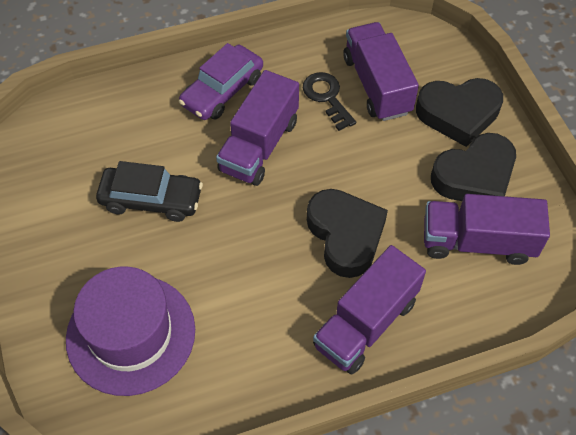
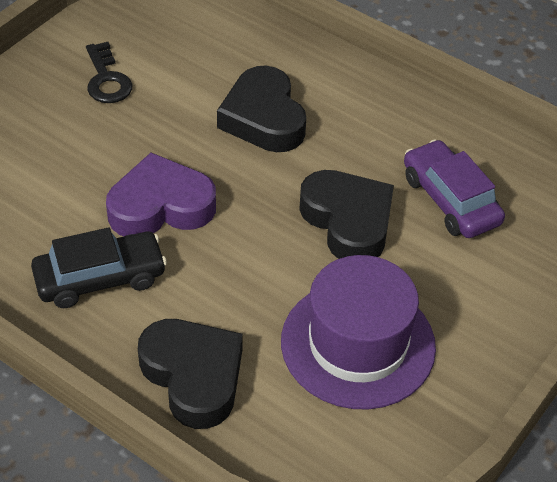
purple heart: none = 0 -> [106,153,216,236] = 1
purple truck: [216,70,299,186] [313,245,426,374] [343,22,419,121] [424,194,550,265] = 4 -> none = 0

